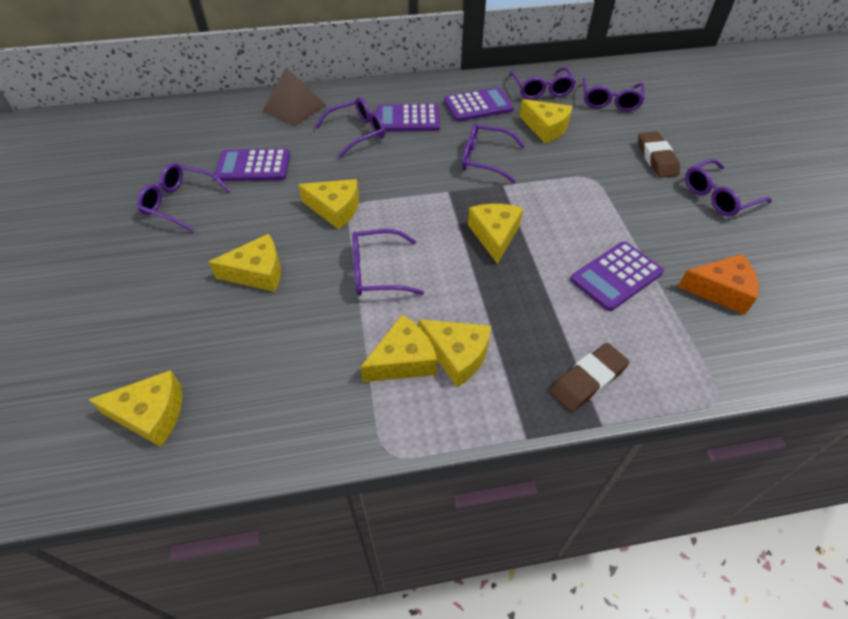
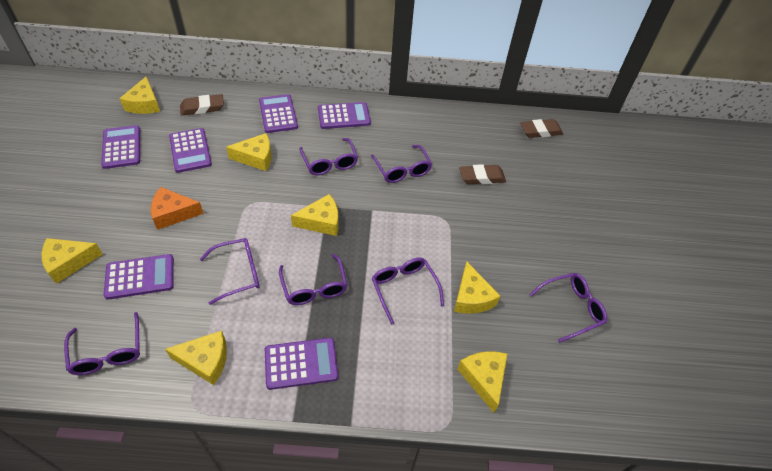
brown eraser: [550,343,629,413] [638,132,680,178] = 2 -> [180,94,224,115] [459,164,506,184] [520,119,563,138] = 3
brown pyramid: [263,67,326,126] = 1 -> none = 0
purple calculator: [215,149,290,181] [376,104,440,132] [444,87,514,122] [570,242,664,311] = 4 -> [101,125,140,169] [104,254,174,300] [169,128,212,173] [259,94,298,133] [265,338,338,390] [318,102,371,129] = 6

